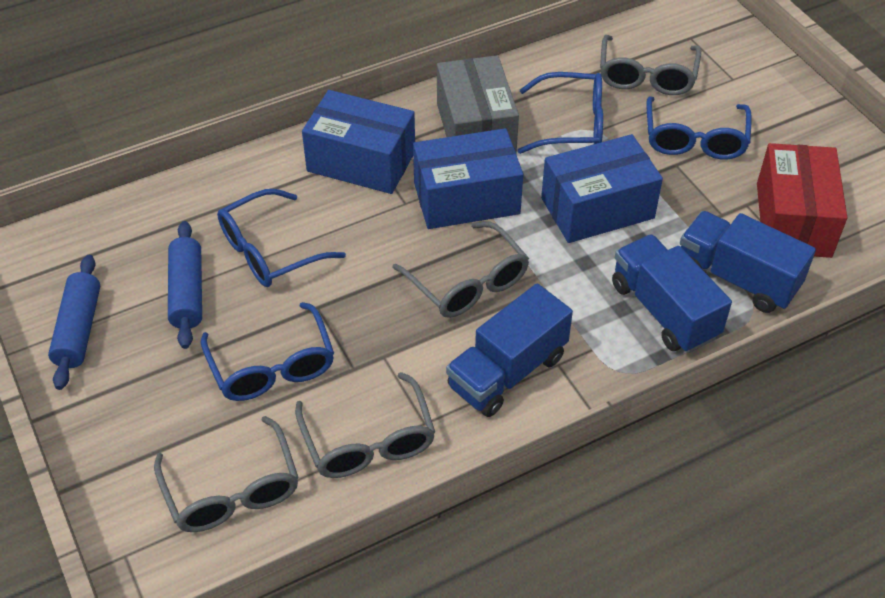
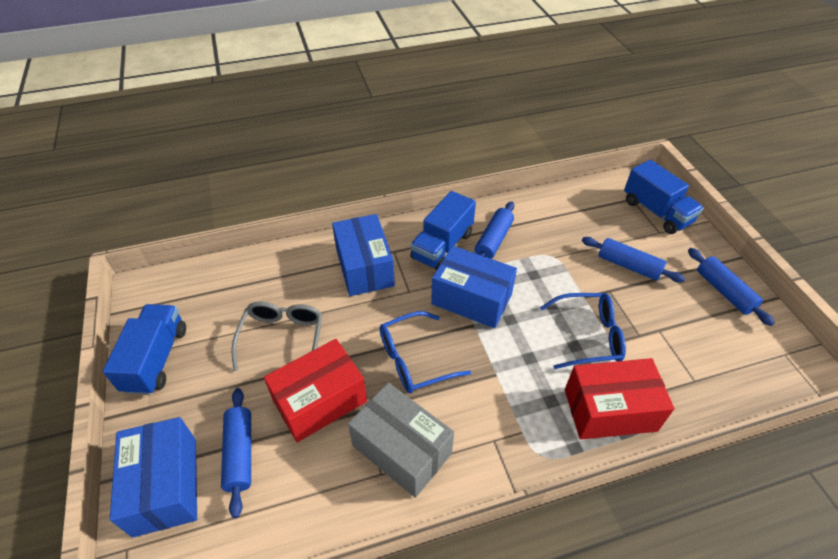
blue glasses: [201,302,334,401] [217,189,346,287] [518,72,603,154] [646,96,752,159] = 4 -> [380,311,471,393] [540,293,626,369] = 2
blue rolling pin: [48,255,100,390] [168,221,202,349] = 2 -> [221,388,251,518] [475,201,514,259] [582,237,685,282] [688,248,775,326] = 4
grey glasses: [154,416,299,532] [295,372,435,478] [392,221,529,318] [600,35,701,95] = 4 -> [231,302,323,371] = 1
red box: [757,143,847,258] = 1 -> [264,339,367,442] [565,358,674,440] = 2

